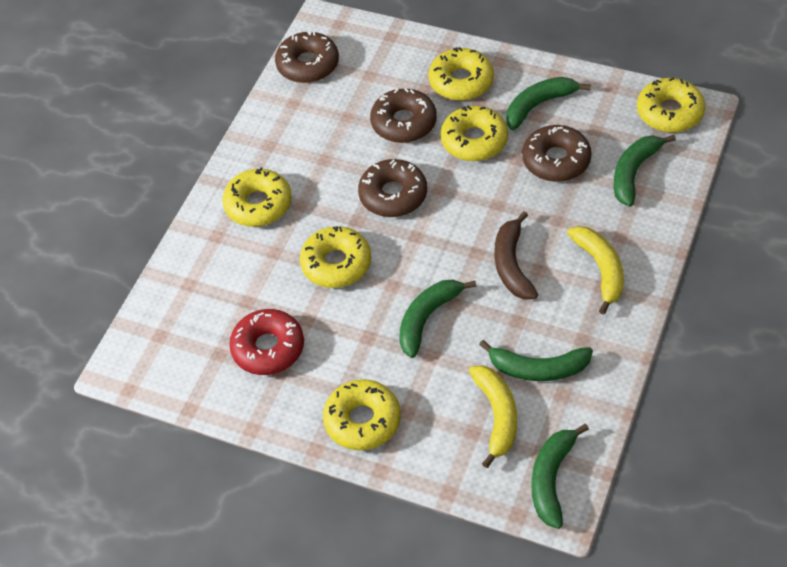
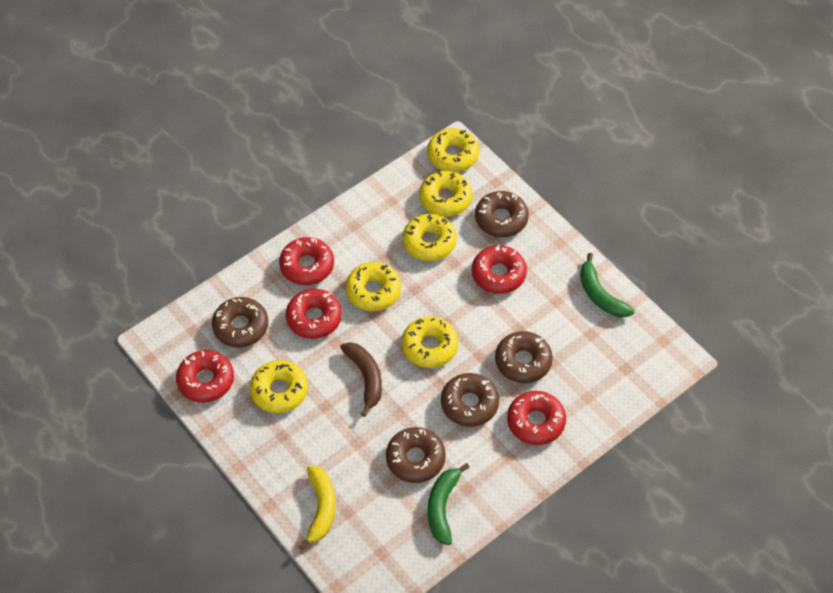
brown donut: [275,31,339,83] [358,159,427,217] [370,88,437,143] [522,125,592,182] = 4 -> [212,297,268,348] [386,427,446,483] [441,373,499,427] [475,191,529,237] [495,331,553,383] = 5
green banana: [399,280,476,358] [479,340,593,381] [506,77,591,131] [531,424,589,529] [614,135,676,207] = 5 -> [428,463,470,545] [580,253,635,317] = 2
red donut: [229,309,304,375] = 1 -> [176,350,234,403] [279,237,334,285] [286,289,342,339] [472,245,527,294] [507,391,566,445] = 5
yellow banana: [469,365,517,468] [567,226,624,315] = 2 -> [299,466,336,550] = 1

